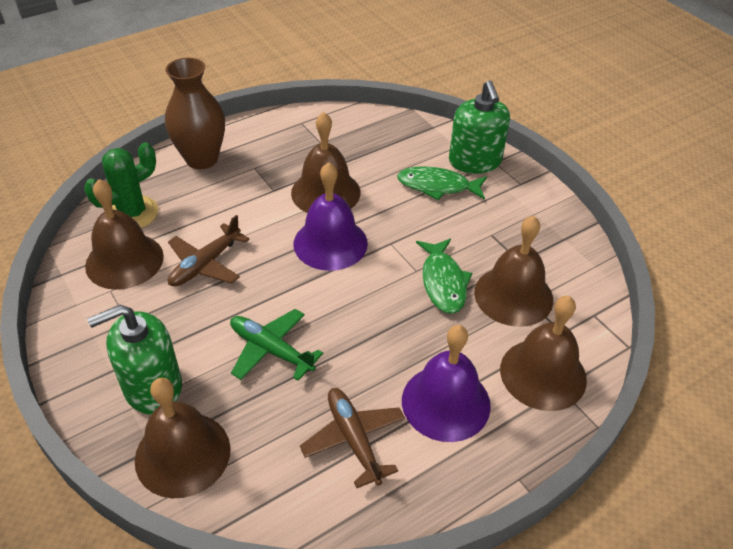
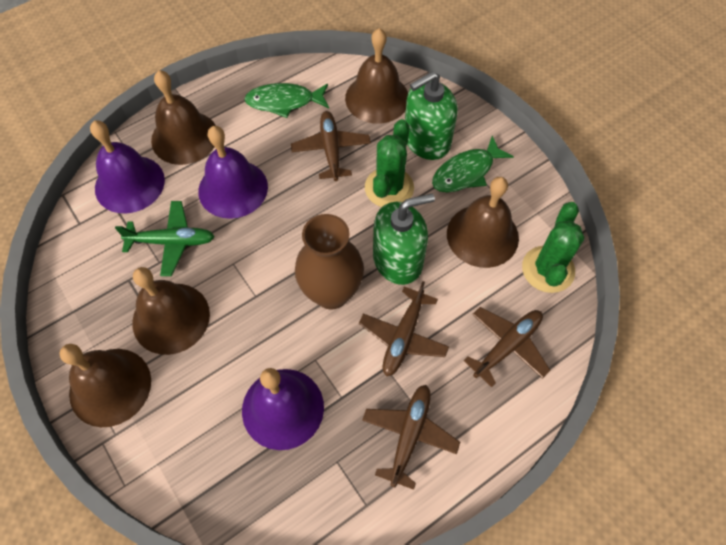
brown plane: [168,215,249,287] [300,388,405,488] = 2 -> [291,111,371,181] [359,281,449,376] [362,385,460,490] [464,307,551,387] = 4
green cactus: [84,142,159,228] = 1 -> [365,119,414,207] [522,202,585,293] = 2
purple bell: [294,162,368,271] [402,325,491,442] = 2 -> [90,120,165,213] [198,126,268,219] [242,368,324,450] = 3

